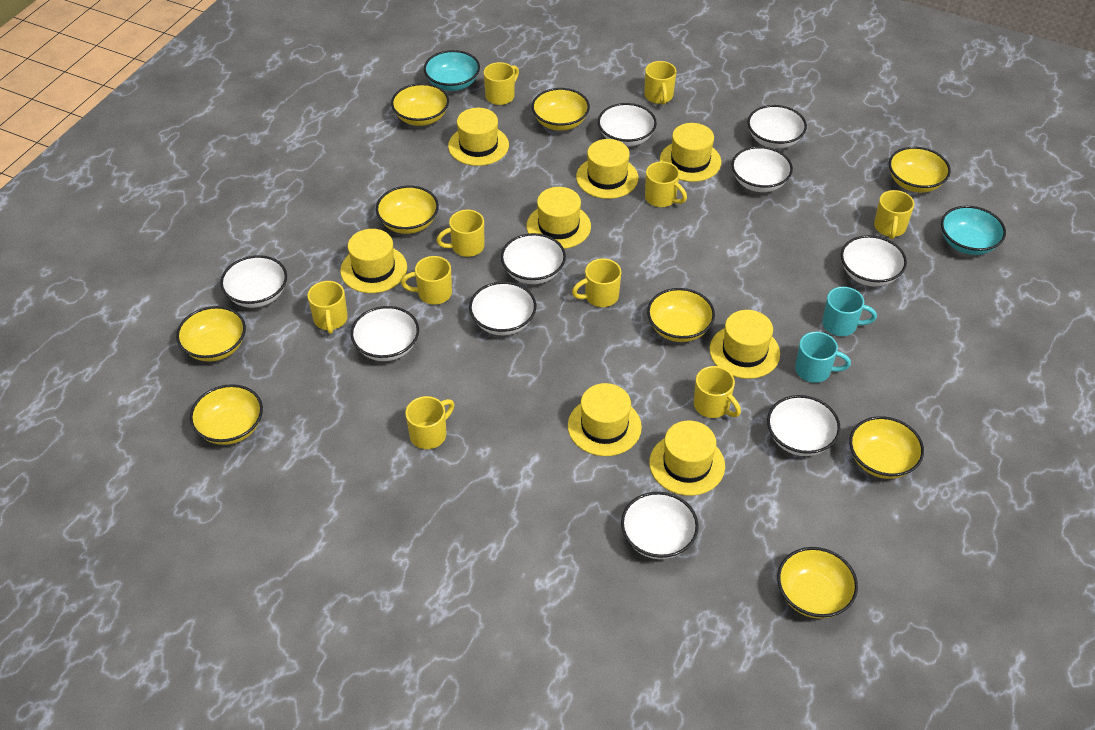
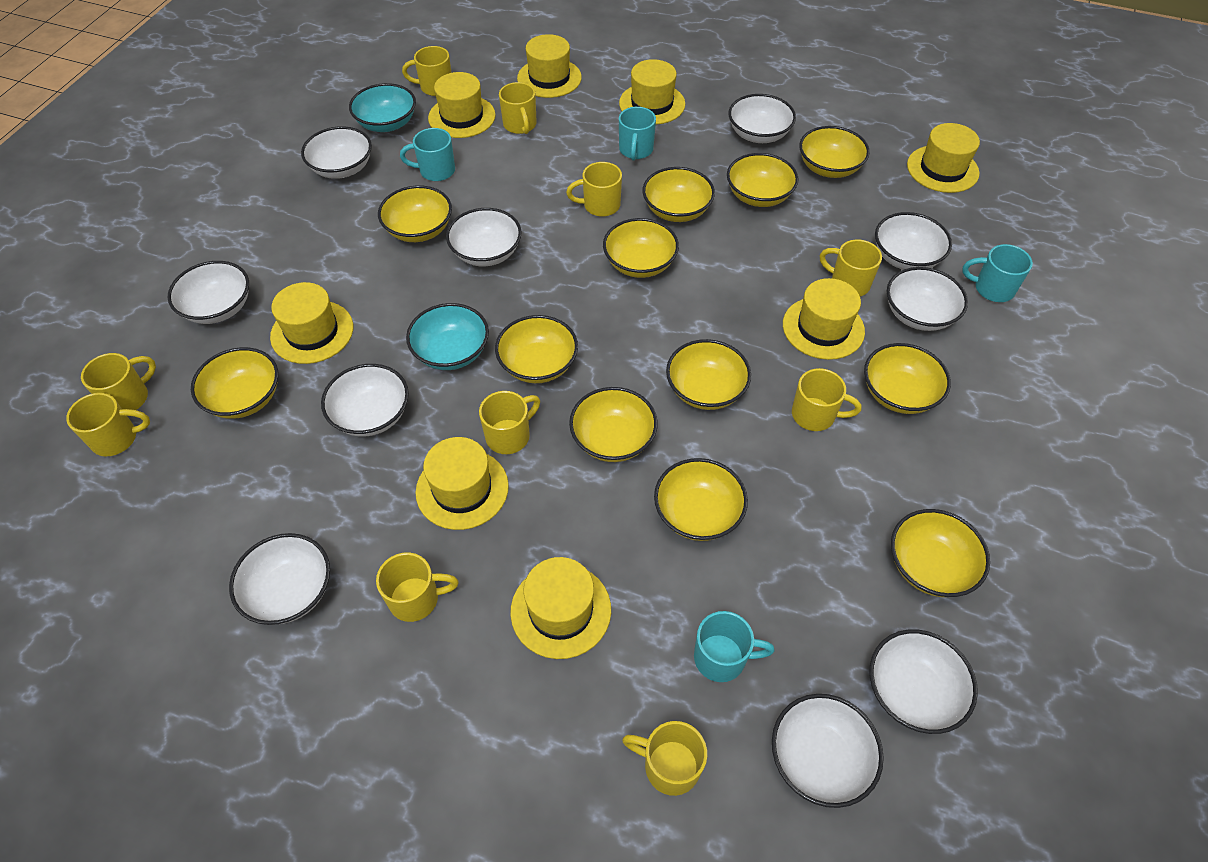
turquoise mug: [795,332,851,383] [822,287,877,336] = 2 -> [400,128,455,181] [619,107,656,161] [694,611,774,682] [962,244,1033,302] = 4
yellow bowl: [176,306,246,362] [190,384,263,445] [376,186,439,234] [391,83,449,126] [532,88,590,131] [647,288,715,342] [777,547,858,619] [849,416,924,479] [889,147,951,193] = 9 -> [191,347,278,419] [378,185,452,242] [495,315,578,383] [569,387,658,462] [603,218,679,278] [642,167,715,222] [654,458,748,541] [666,339,751,410] [727,153,799,207] [799,126,870,178] [864,343,951,414] [891,509,990,597] = 12

